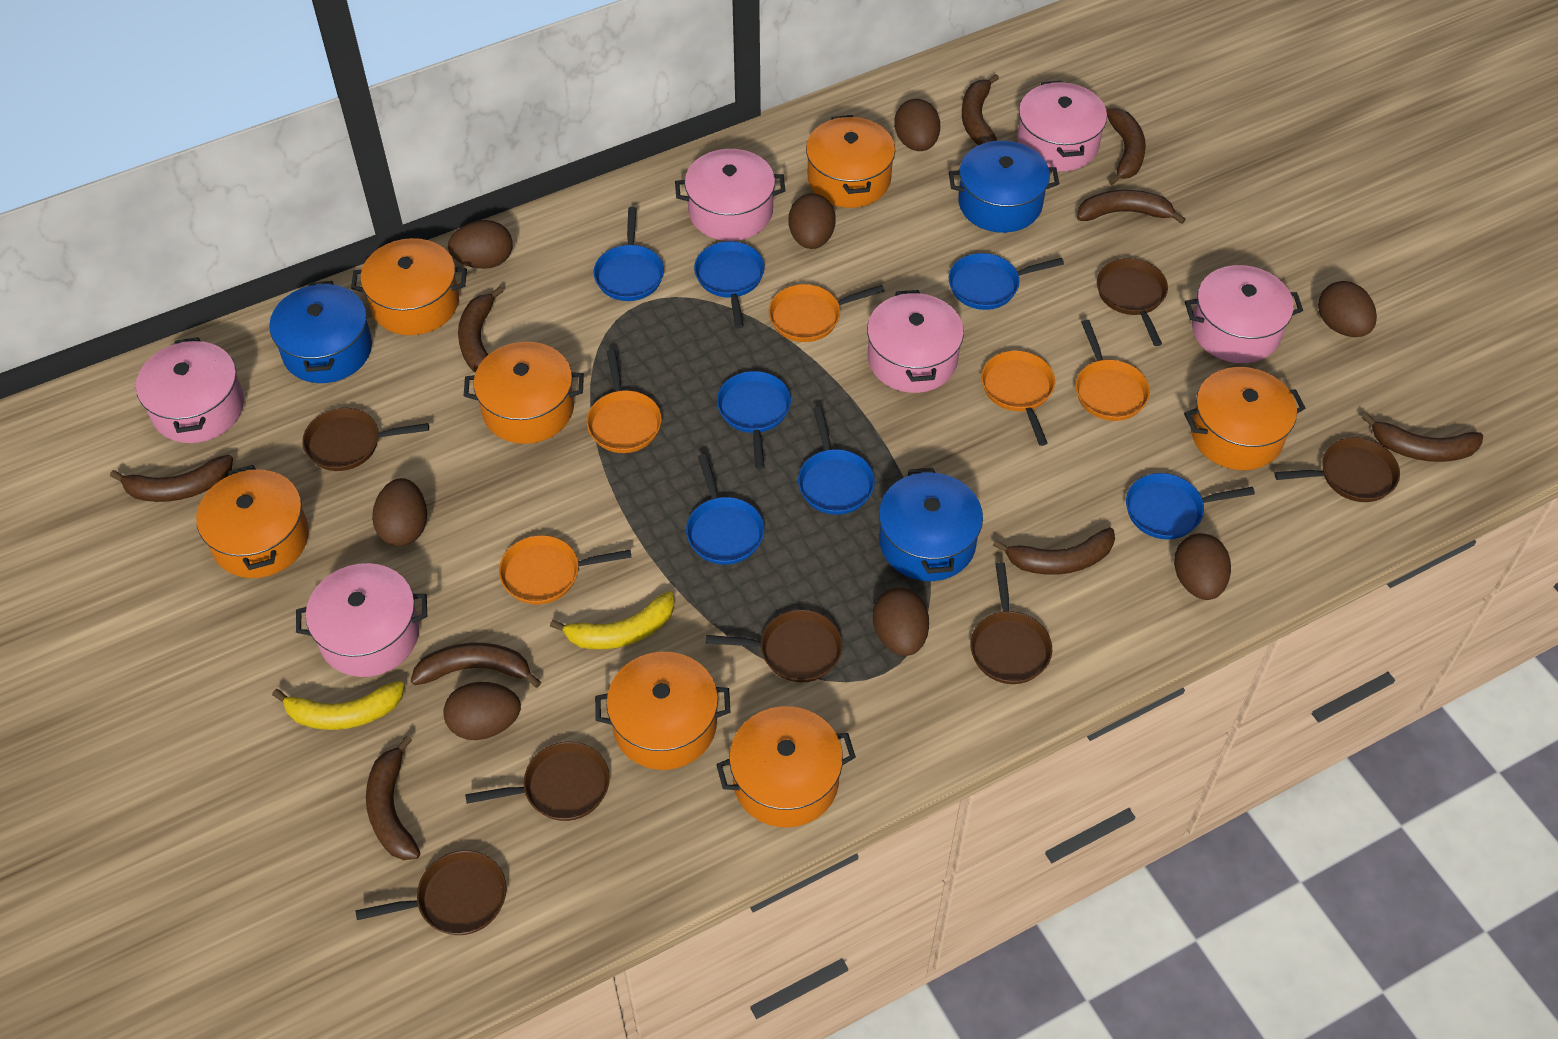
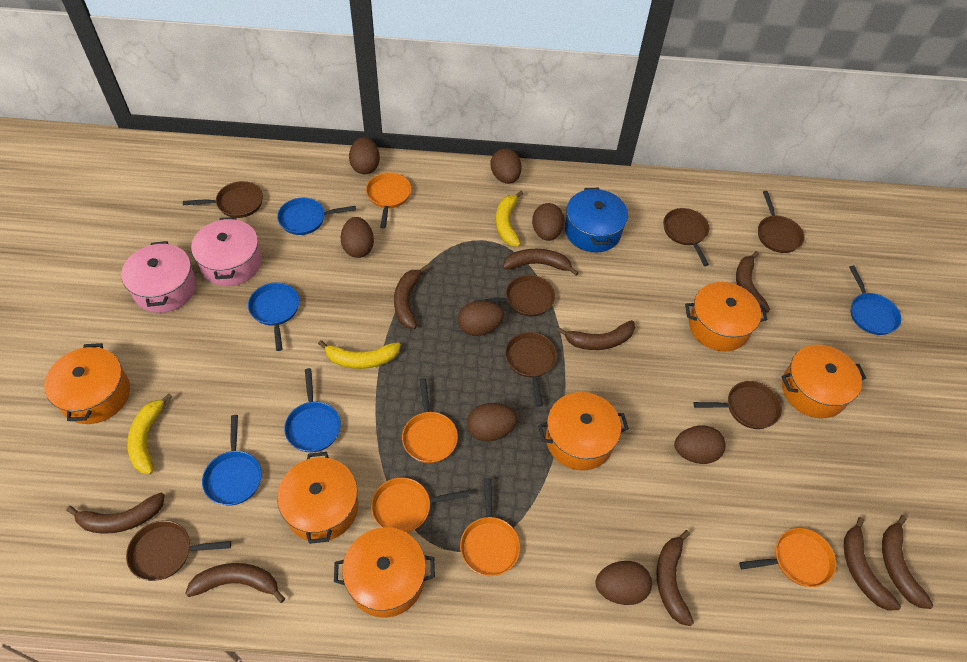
blue pan: [594,207,664,301] [686,454,764,565] [694,241,765,329] [717,371,791,469] [798,406,875,515] [949,253,1064,310] [1126,473,1255,539] = 7 -> [202,415,262,506] [248,282,299,351] [277,198,356,235] [284,368,341,453] [849,265,901,335] = 5
blue pot: [269,281,372,383] [879,468,983,581] [949,141,1059,233] = 3 -> [565,188,628,252] = 1
orange pot: [196,465,309,578] [351,238,467,335] [463,342,584,444] [595,652,731,770] [716,706,856,828] [806,115,895,208] [1184,367,1305,470] = 7 -> [44,343,130,424] [277,452,359,544] [334,527,435,618] [538,392,629,470] [685,282,768,351] [781,345,866,418] = 6
pink pot: [136,337,244,443] [296,563,427,677] [675,149,785,241] [867,290,964,393] [1017,81,1107,171] [1185,265,1303,363] = 6 -> [121,241,197,313] [191,217,262,286] = 2
yellow banana: [272,681,405,730] [550,591,674,649] = 2 -> [127,393,172,474] [318,340,401,369] [496,191,523,247] = 3

